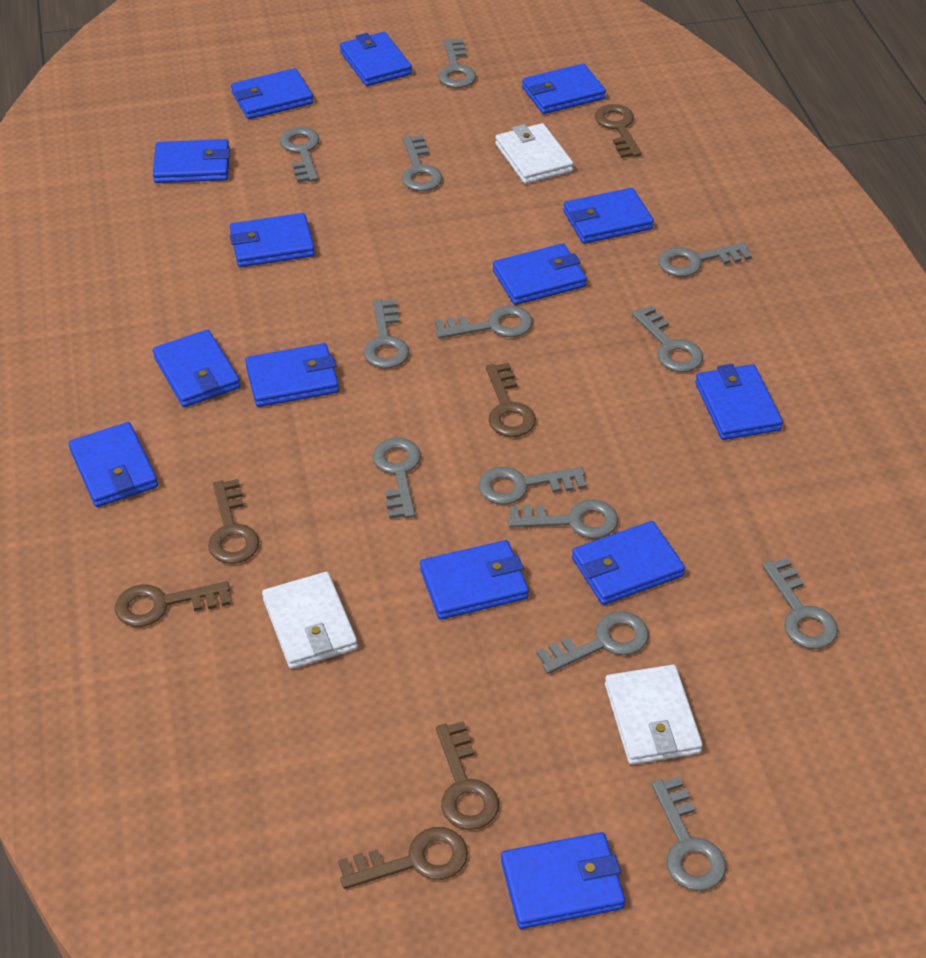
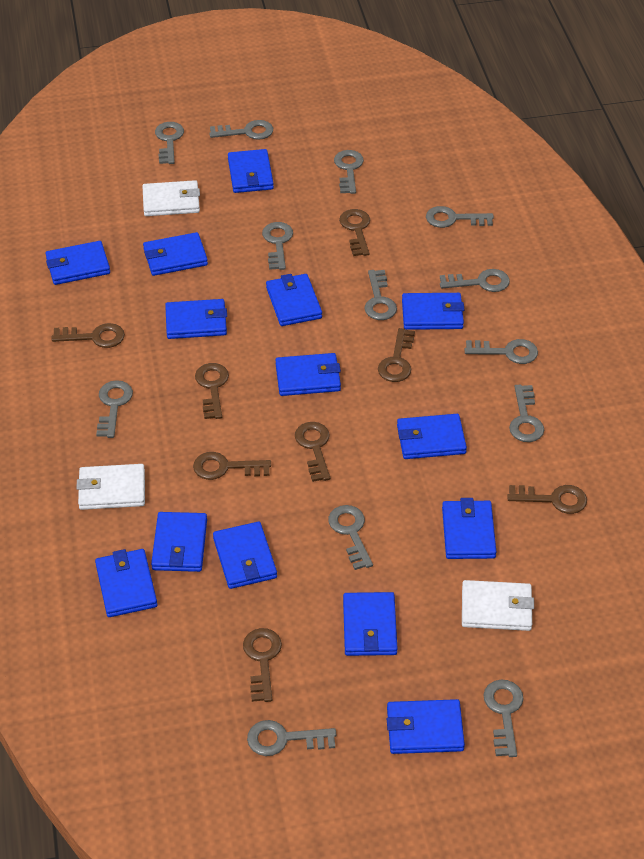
brown key: [115,581,230,627] [208,479,260,564] [338,827,468,889] [436,721,499,830] [486,363,536,437] [595,104,642,158] = 6 -> [51,323,125,348] [193,452,271,480] [195,363,229,419] [243,628,282,702] [295,422,331,482] [339,209,370,256] [378,328,415,382] [507,485,587,514] = 8

